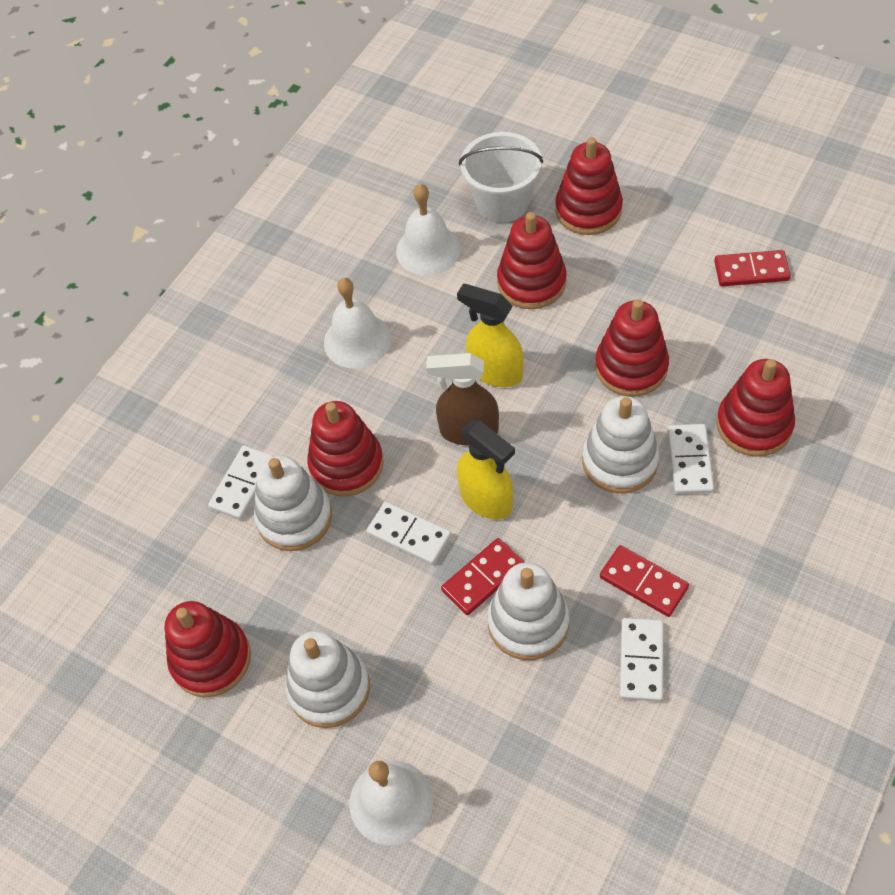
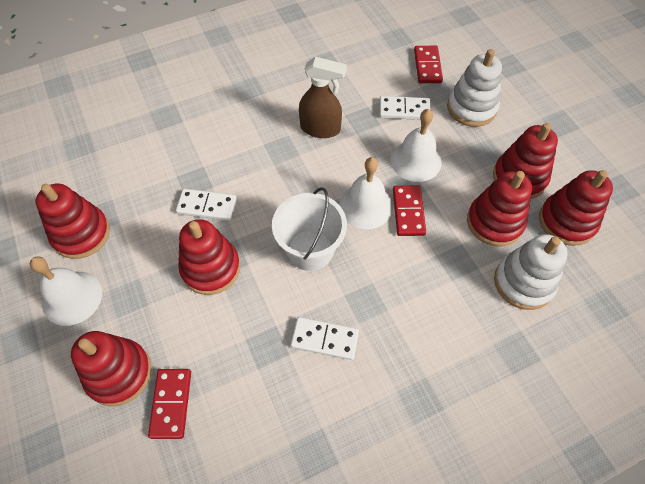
white domino: [208,445,274,520] [366,502,451,565] [620,618,664,702] [668,424,714,494] = 4 -> [176,189,237,221] [291,317,359,360] [379,96,430,120] = 3
white stacking toy: [254,455,332,551] [285,631,370,728] [487,562,569,660] [582,396,659,493] = 4 -> [447,49,502,127] [494,234,568,310] = 2
yellow spray bottle: [457,284,523,387] [457,420,515,520] = 2 -> none = 0

